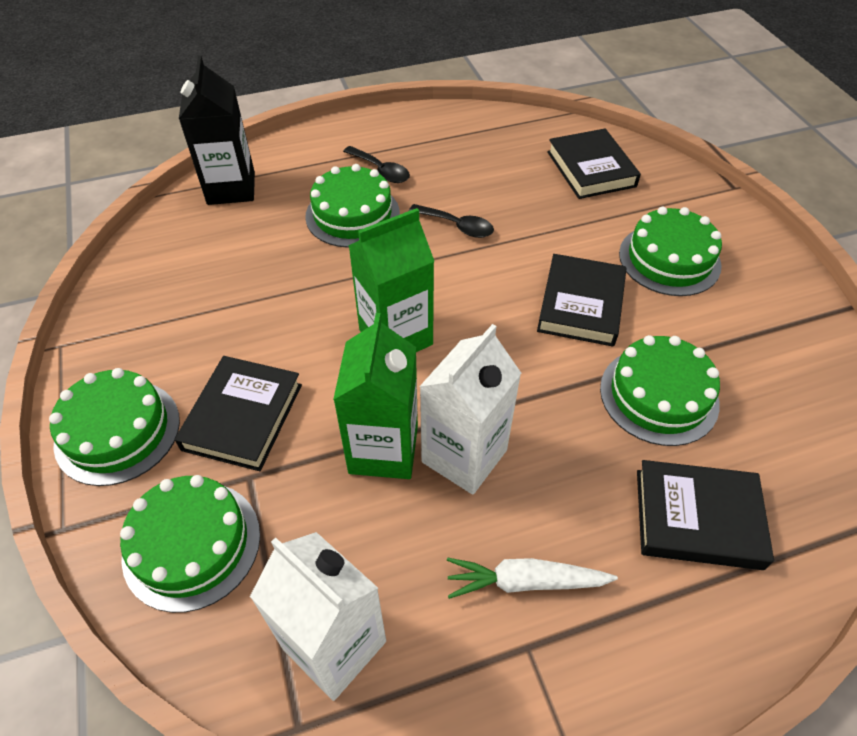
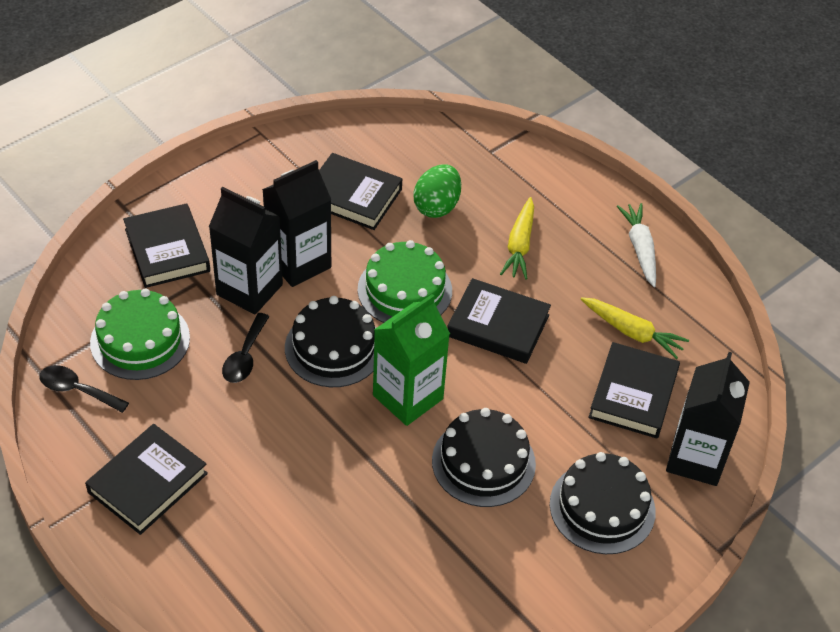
black book: [175,356,302,471] [537,254,626,347] [547,129,641,199] [637,460,774,570] = 4 -> [85,424,208,535] [123,203,210,288] [319,153,402,230] [447,278,551,364] [588,342,680,438] = 5
black cake: none = 0 -> [285,296,376,387] [432,408,536,507] [550,452,656,554] = 3
black carton: [179,55,255,205] = 1 -> [209,187,283,315] [262,160,331,287] [666,352,750,486] = 3
green cake: [49,368,180,486] [120,475,260,613] [305,164,400,248] [600,335,720,446] [619,207,722,296] = 5 -> [90,288,190,380] [358,240,452,323] = 2
green carton: [333,313,418,479] [348,208,434,352] = 2 -> [373,294,450,426] = 1
green egg: none = 0 -> [414,164,461,218] = 1
white carton: [250,532,386,701] [419,324,521,495] = 2 -> none = 0
yellow carrot: none = 0 -> [500,197,534,280] [581,297,689,359] = 2

